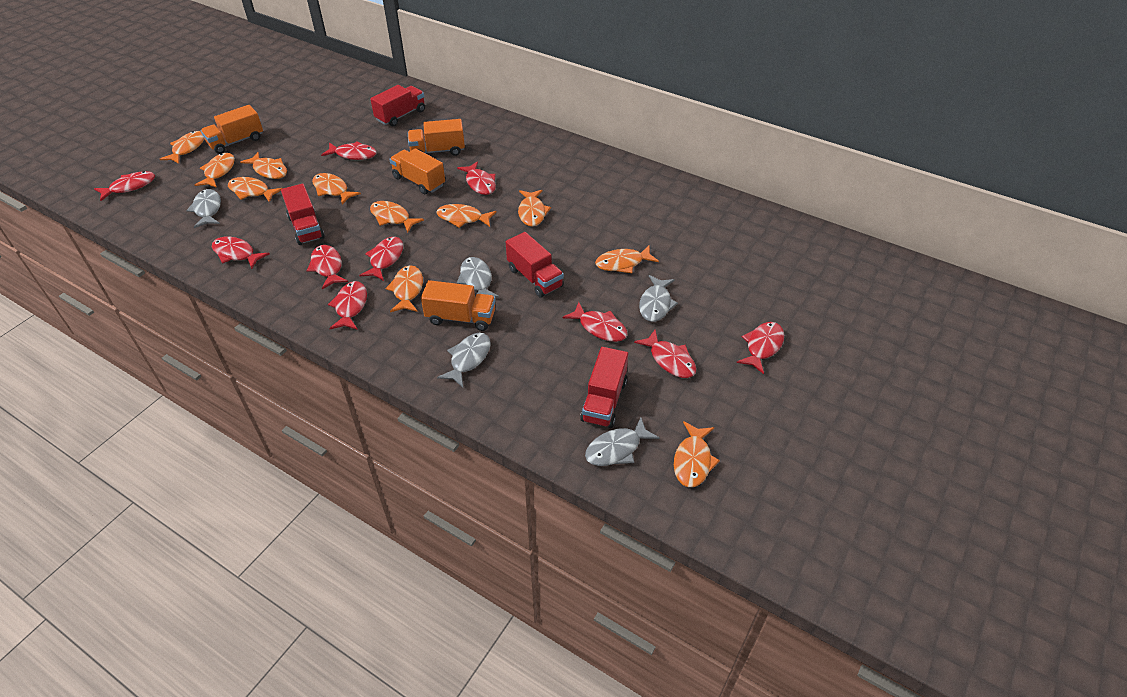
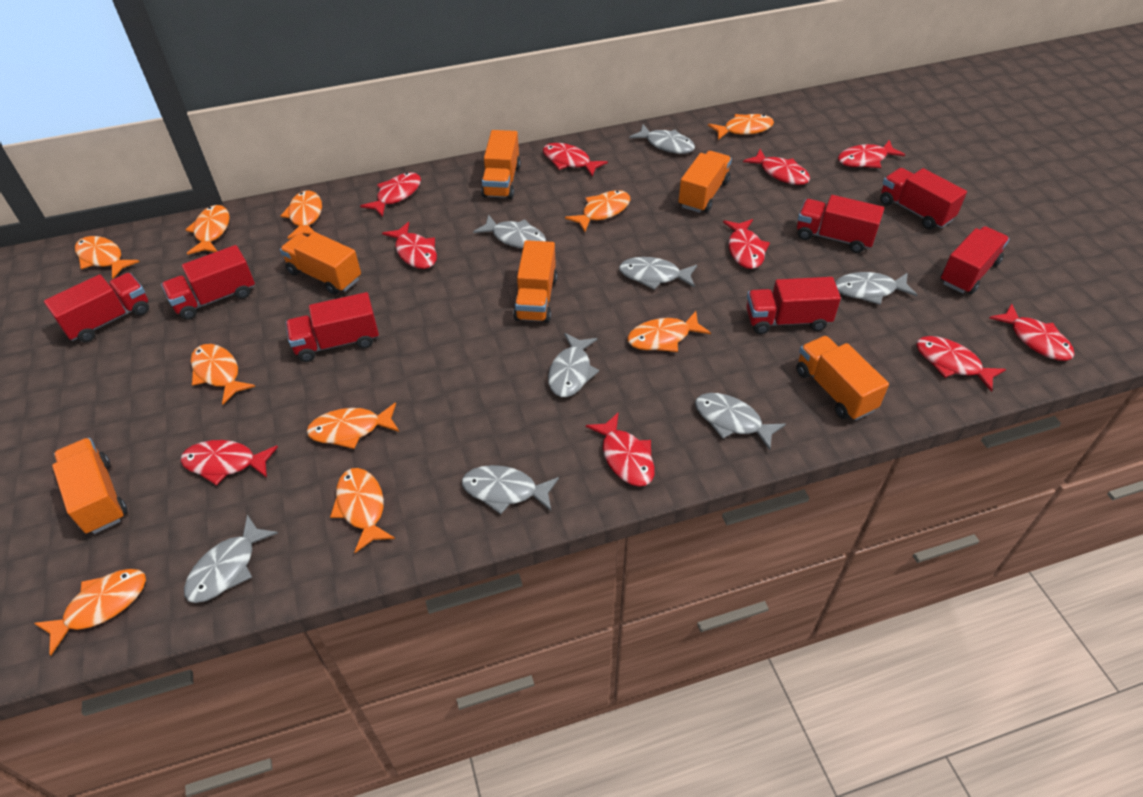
grey fish: [186,189,221,228] [437,333,491,387] [457,257,499,297] [585,417,660,466] [639,275,678,322] = 5 -> [184,515,278,603] [462,465,559,514] [473,215,546,249] [548,333,599,397] [619,257,697,290] [629,124,695,154] [695,393,786,450] [835,272,917,305] = 8
orange fish: [160,131,204,164] [195,153,235,188] [228,177,283,202] [240,152,287,179] [312,173,361,204] [370,201,424,233] [386,265,423,312] [437,204,496,228] [518,190,551,226] [595,245,659,273] [674,421,720,487] = 11 -> [34,569,146,655] [75,236,139,278] [186,205,229,255] [191,344,255,405] [280,190,322,239] [306,403,399,449] [330,468,395,553] [565,190,630,232] [627,311,711,352] [708,114,774,140] = 10
orange truck: [201,105,263,154] [389,148,445,194] [408,119,465,156] [421,280,496,331] = 4 -> [52,438,128,534] [280,232,361,295] [481,130,521,199] [513,240,557,323] [678,151,732,213] [796,336,889,421] = 6
red truck: [281,184,325,245] [370,85,425,126] [506,232,564,298] [580,347,628,428] = 4 -> [44,273,149,342] [161,245,255,320] [286,292,379,362] [746,277,841,334] [797,195,884,253] [880,168,967,229] [940,226,1010,294] = 7

